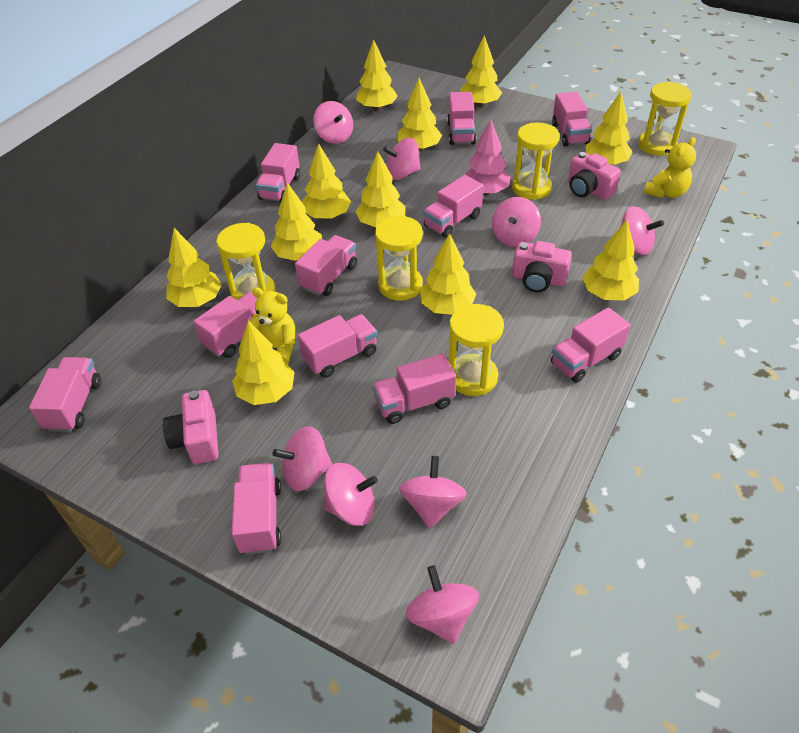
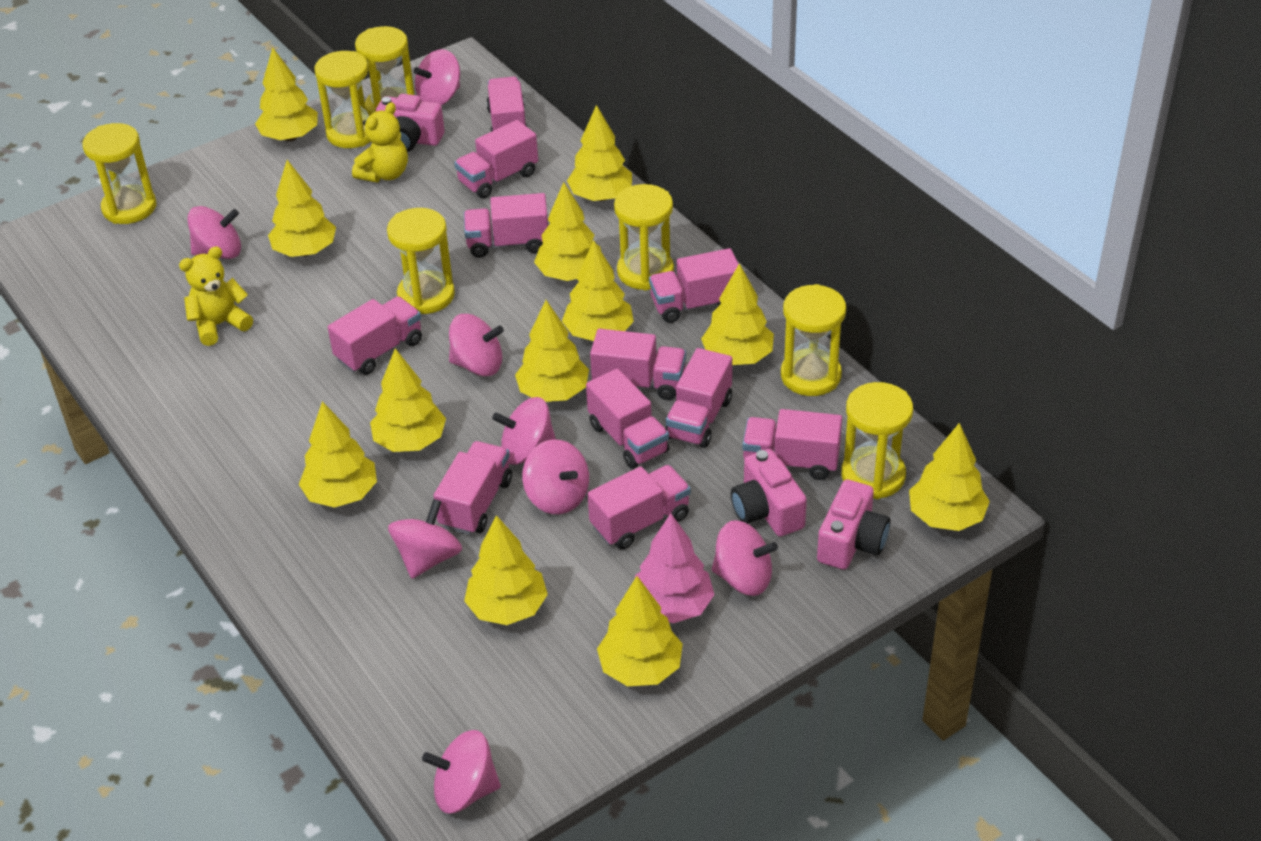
yellow hourglass: [217,223,275,300] [375,216,423,301] [449,304,504,396] [512,123,560,200] [638,81,692,156] = 5 -> [82,123,156,224] [314,51,371,148] [355,26,415,115] [387,208,455,314] [614,184,674,290] [781,284,846,396] [841,382,913,499] = 7
yellow tree: [166,228,222,307] [232,320,295,405] [271,182,322,261] [302,143,351,219] [356,39,398,111] [356,151,405,227] [398,78,442,151] [420,233,476,315] [461,35,502,107] [582,220,639,301] [585,92,632,165] = 11 -> [255,47,318,141] [268,160,336,257] [299,401,377,508] [370,348,446,452] [464,515,548,625] [515,300,589,402] [534,182,601,281] [562,240,634,341] [567,105,632,201] [597,576,683,686] [701,263,774,365] [909,423,990,531] = 12

